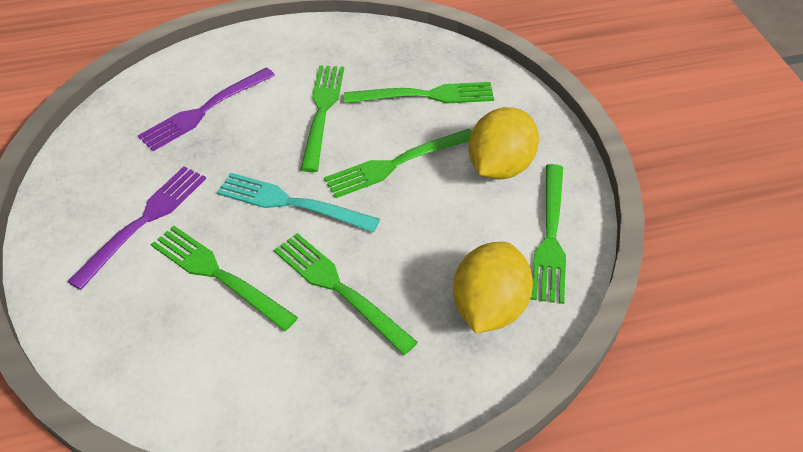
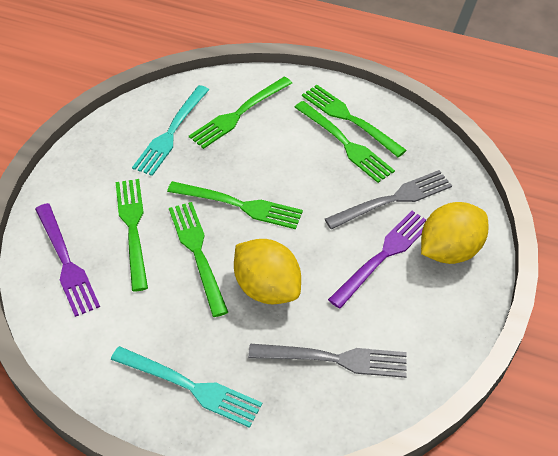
grey fork: none = 0 -> [248,344,407,378] [325,170,452,229] = 2
turquoise fork: [217,172,380,232] = 1 -> [111,346,262,428] [132,85,209,176] = 2

